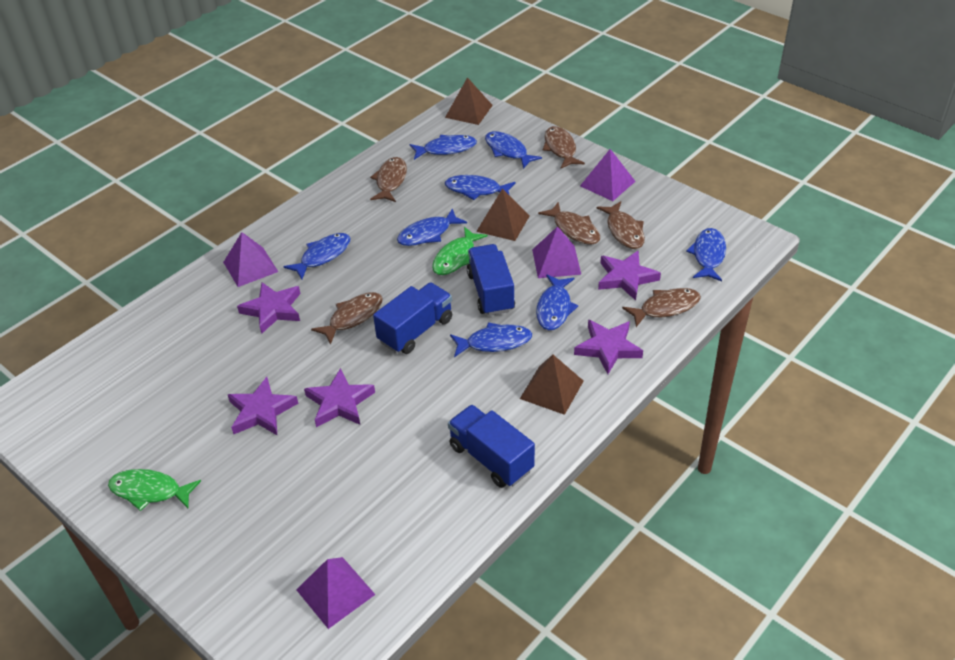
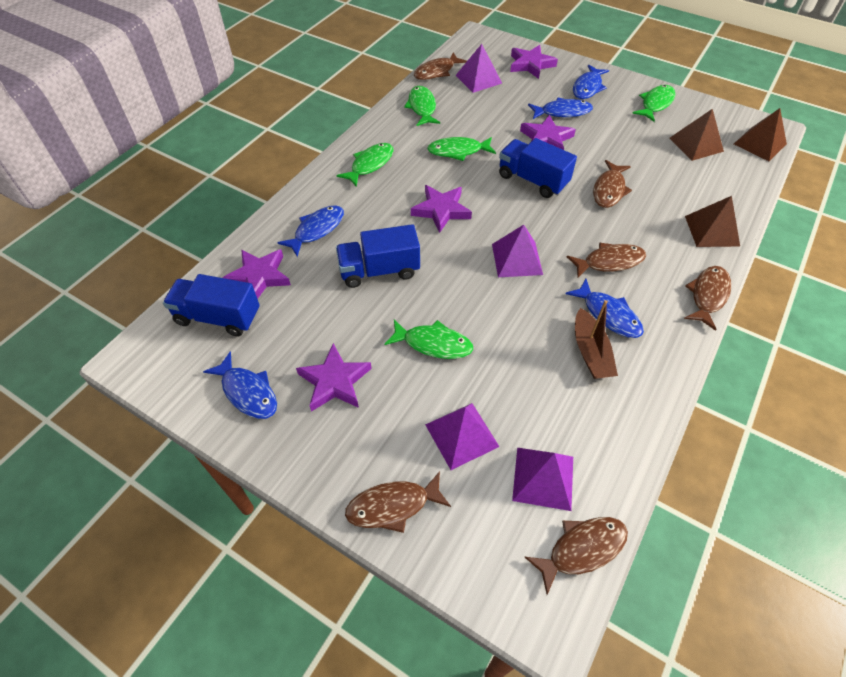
blue fish: [284,233,351,280] [397,208,467,246] [409,135,477,160] [445,175,515,200] [450,322,532,357] [485,131,542,169] [536,275,578,330] [686,228,726,281] = 8 -> [203,352,277,419] [277,205,344,257] [528,98,593,119] [565,279,644,338] [573,65,609,99] = 5
brown boat: none = 0 -> [575,300,618,379] = 1
green fish: [108,469,201,511] [432,227,488,275] = 2 -> [336,143,394,187] [385,319,473,359] [404,86,440,126] [427,137,496,161] [632,85,676,122] = 5

